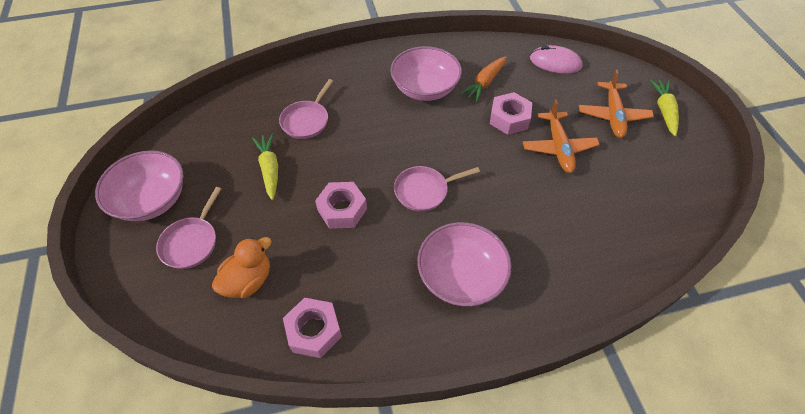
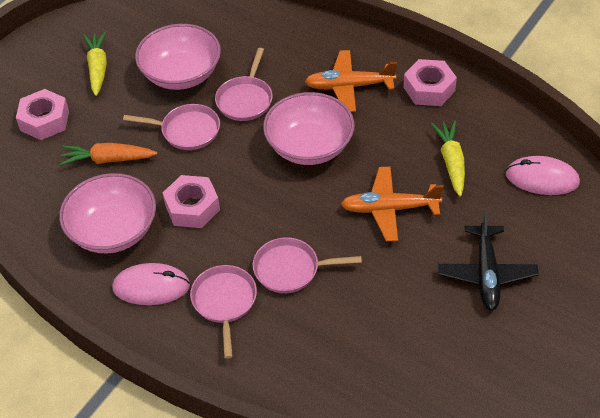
black plane: none = 0 -> [438,210,539,311] = 1
orange duck: [212,237,272,298] = 1 -> none = 0
pink mouse: [530,45,582,74] = 1 -> [112,263,190,305] [506,156,580,195] = 2
pink pan: [156,187,221,269] [279,79,333,139] [394,166,480,212] = 3 -> [123,104,220,150] [190,265,257,359] [215,48,273,121] [253,237,362,293] = 4

